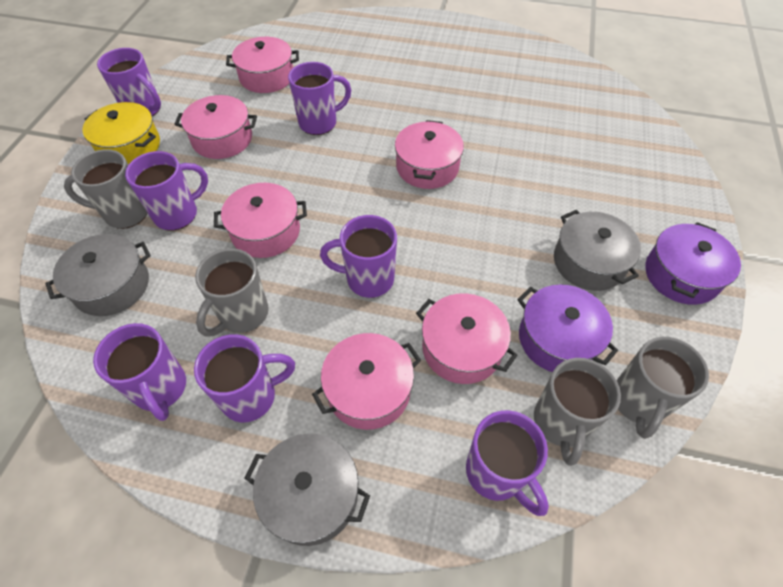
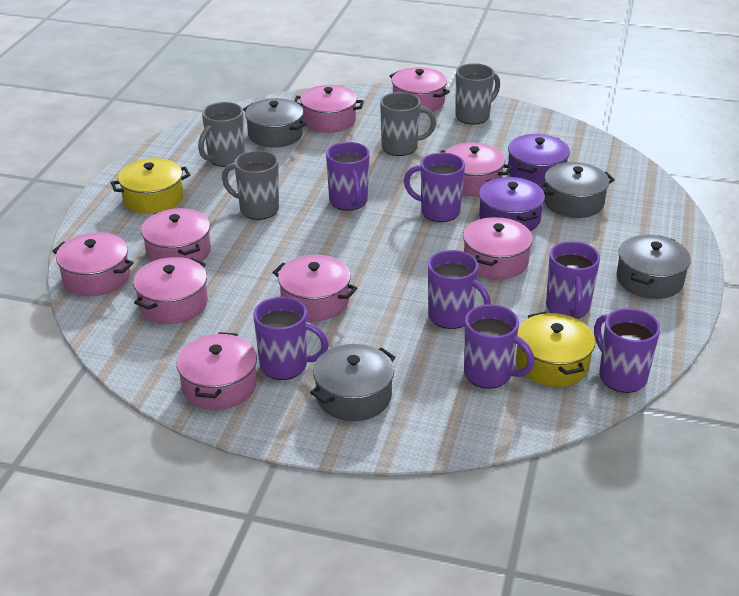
grey pot: [45,234,151,316] [245,434,370,546] [554,210,641,291] = 3 -> [243,98,307,148] [310,344,396,421] [538,162,615,218] [617,235,691,299] = 4
pink pot: [174,95,257,159] [214,183,307,258] [226,37,299,93] [312,333,421,430] [395,120,464,189] [416,293,518,384] = 6 -> [53,232,134,296] [133,257,208,324] [141,208,211,262] [176,332,257,410] [272,255,357,321] [294,85,364,133] [390,67,450,113] [440,142,512,196] [463,217,533,279] = 9
yellow pot: [82,102,160,165] = 1 -> [111,158,190,214] [516,312,595,387] = 2

